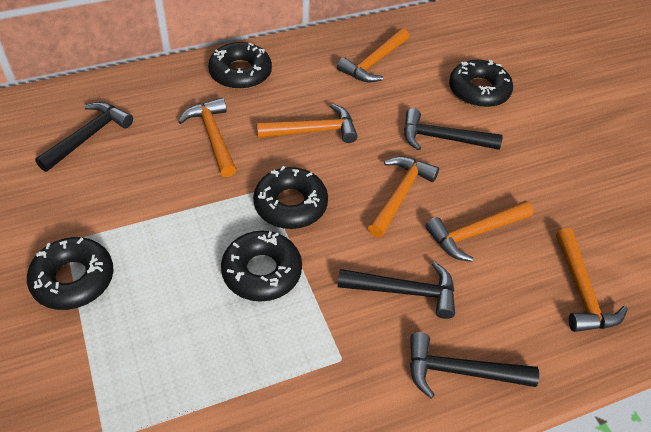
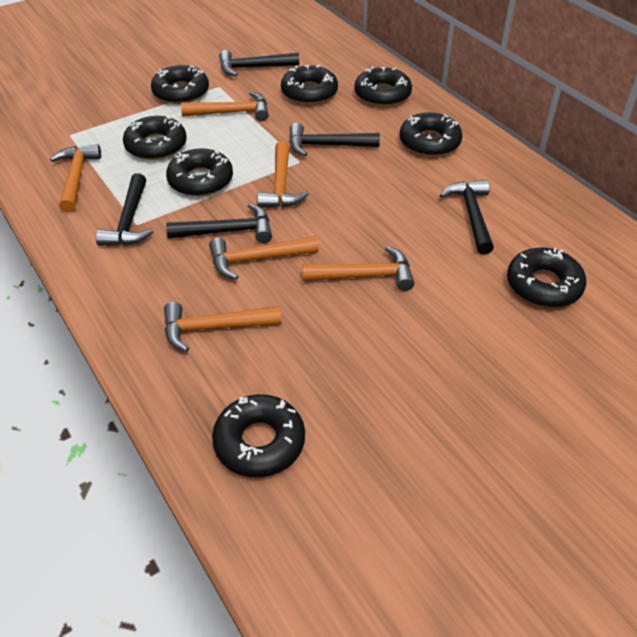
black donut: [27,237,113,310] [208,42,272,89] [221,231,302,302] [253,166,328,229] [449,60,513,108] = 5 -> [123,116,187,160] [151,65,209,104] [166,148,233,196] [212,394,305,477] [281,65,338,104] [354,66,412,106] [399,113,462,157] [507,248,586,307] = 8
black hammer: [35,102,133,172] [337,262,455,319] [404,108,503,151] [410,332,539,398] = 4 -> [96,173,153,246] [166,203,272,243] [219,50,299,76] [290,123,380,156] [440,180,494,255] = 5

